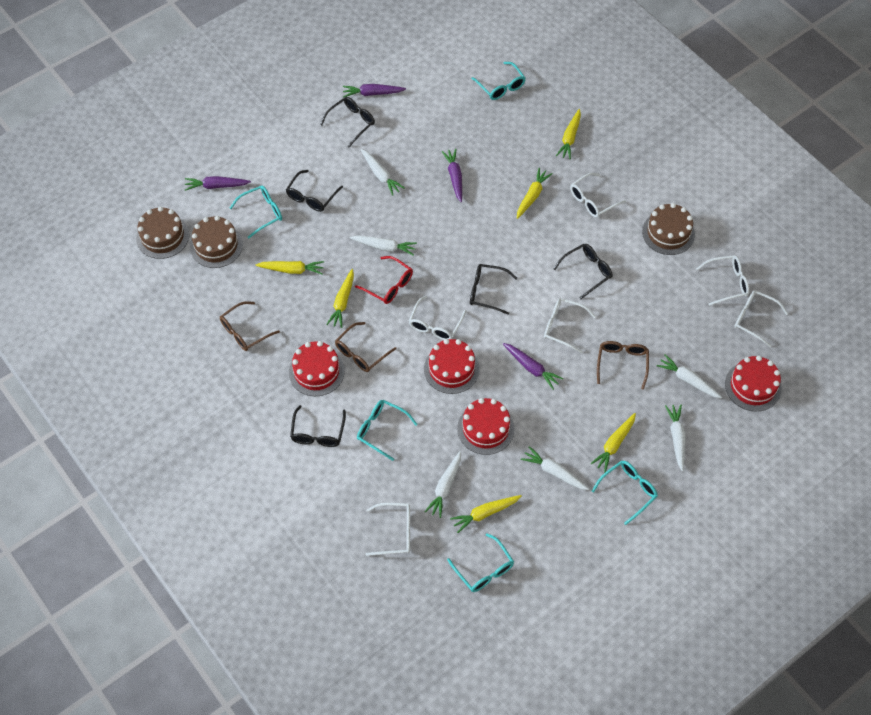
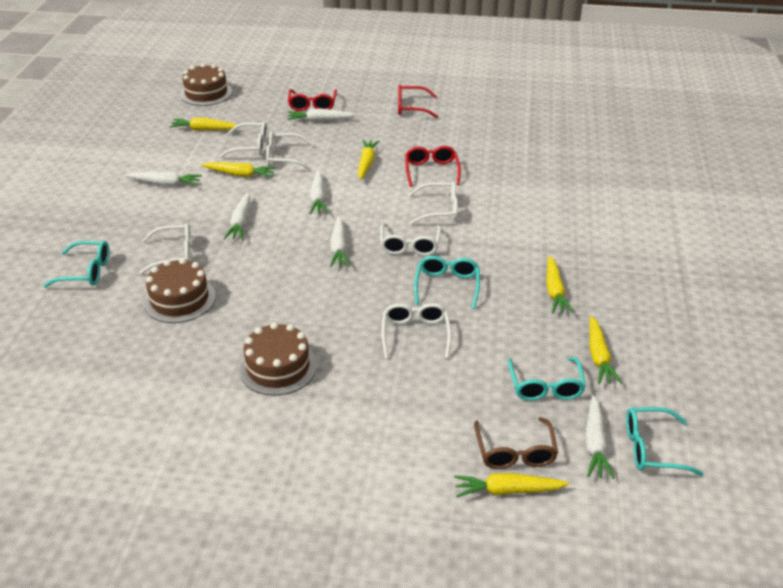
black glasses: [286,170,343,212] [290,405,346,447] [320,97,375,147] [470,264,517,315] [554,244,613,299] = 5 -> none = 0
brown glasses: [220,301,280,351] [335,322,396,372] [597,341,649,390] = 3 -> [474,417,558,469] = 1
purple carrot: [185,176,251,191] [343,84,406,98] [441,149,462,202] [503,343,563,390] = 4 -> none = 0
red cake: [289,341,345,396] [424,339,480,394] [457,398,514,455] [725,356,782,411] = 4 -> none = 0
red glasses: [355,256,413,304] = 1 -> [288,89,337,111] [398,84,438,118] [405,146,461,187] = 3
turquoise glasses: [230,185,282,238] [357,400,418,461] [447,533,514,592] [471,62,526,100] [592,461,658,525] = 5 -> [43,241,109,288] [414,256,480,309] [508,357,586,401] [626,407,703,476] = 4

